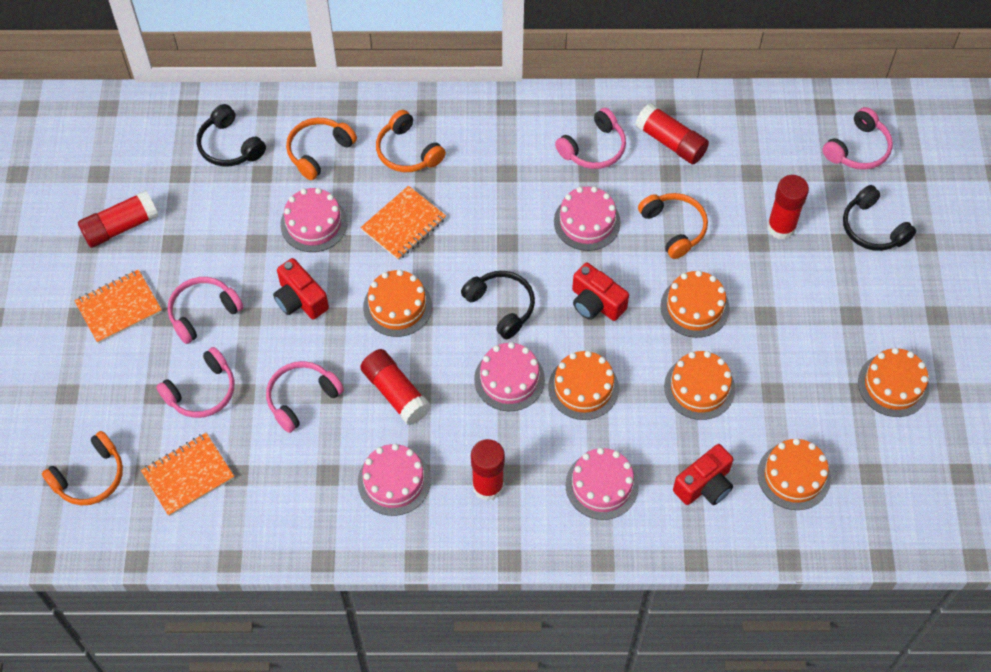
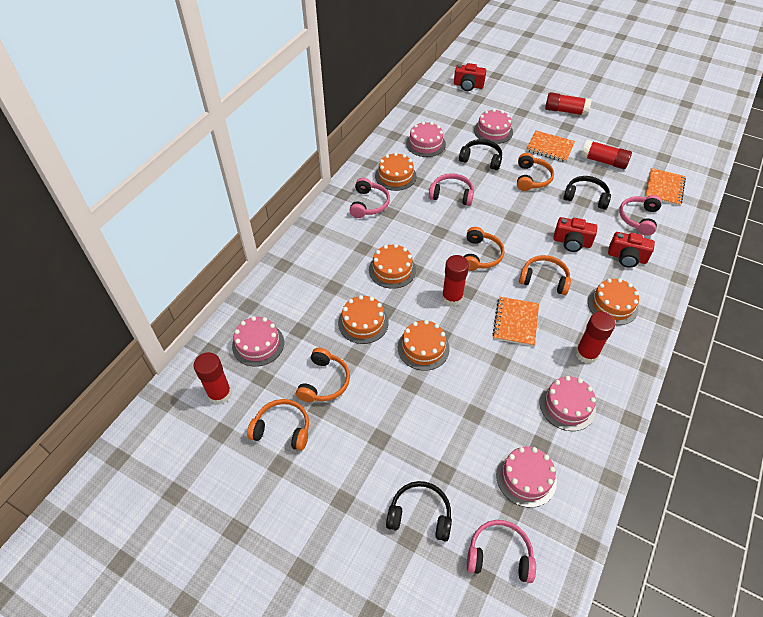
orange cake: [363,270,432,337] [548,351,619,420] [660,270,730,338] [664,351,735,420] [758,438,831,510] [858,348,929,417] = 6 -> [338,295,389,344] [369,244,416,289] [375,152,417,191] [398,320,450,371] [588,278,639,325] = 5
orange headphones: [42,431,123,505] [286,118,357,180] [376,110,446,172] [638,193,708,259] = 4 -> [247,399,309,451] [296,348,350,402] [463,227,504,271] [517,153,554,191] [519,255,571,295] = 5
pink headphones: [157,347,235,418] [168,277,243,344] [266,361,344,433] [555,108,626,169] [823,107,893,170] = 5 -> [349,178,390,218] [429,173,474,206] [467,520,536,583] [619,195,662,236] = 4

